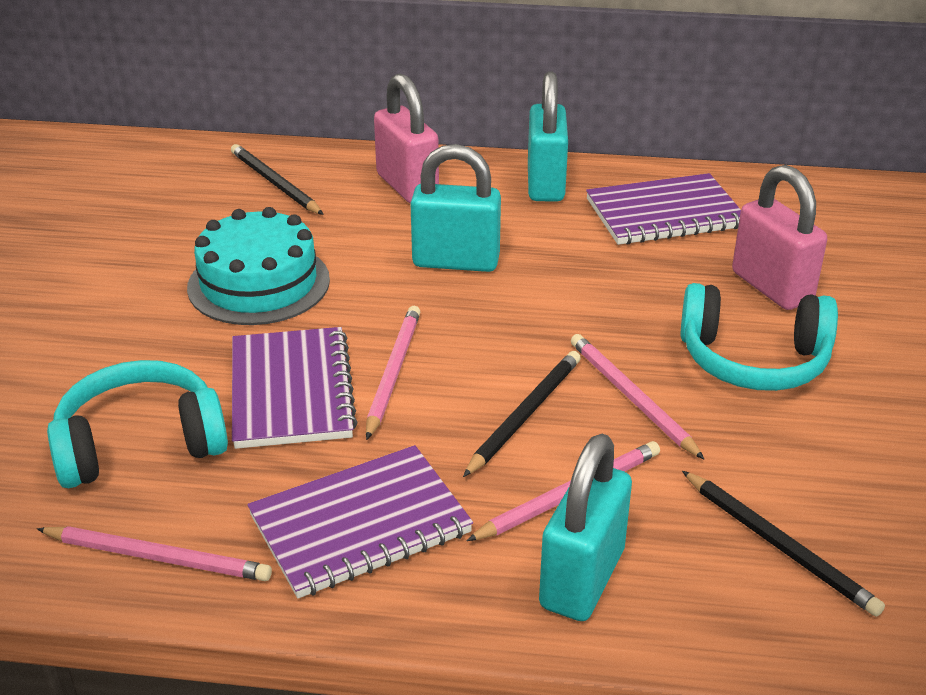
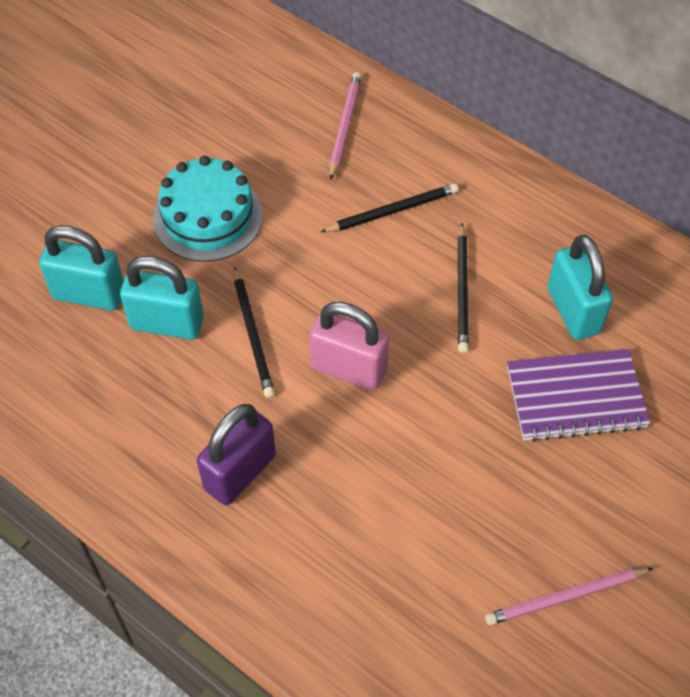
pink padlock: [374,74,439,203] [732,165,827,310] = 2 -> [309,302,389,391] = 1
pink pencil: [37,526,272,581] [366,306,420,440] [467,441,660,541] [571,334,705,460] = 4 -> [330,72,361,180] [485,568,653,625] = 2
purple notebook: [232,327,358,449] [247,445,473,598] [586,173,741,245] = 3 -> [507,349,650,442] = 1
purple padlock: none = 0 -> [197,404,276,505] = 1
turquoise headphones: [47,360,228,488] [680,283,838,391] = 2 -> none = 0

